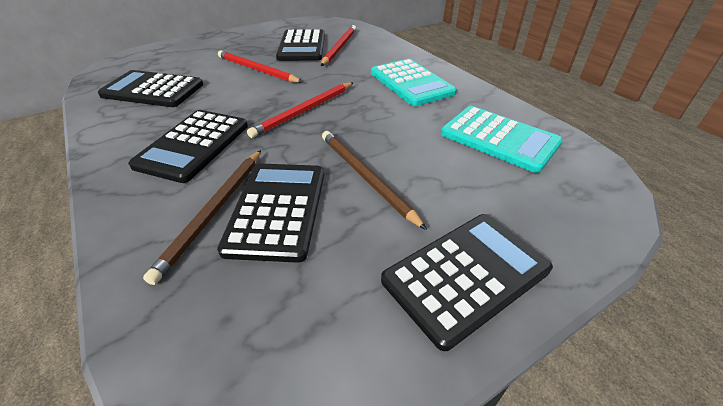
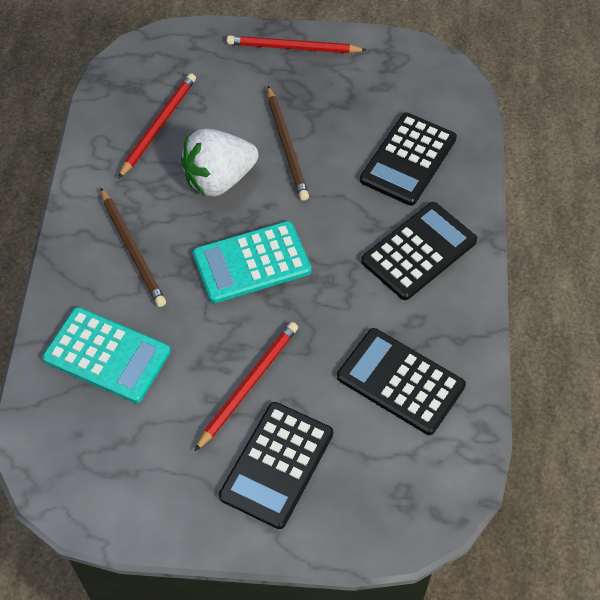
black calculator: [98,70,203,107] [128,110,248,183] [217,163,324,263] [276,29,325,61] [381,214,553,351] = 5 -> [219,402,333,529] [337,328,466,435] [360,112,457,206] [361,202,477,300] = 4
white strawberry: none = 0 -> [181,129,259,196] = 1

